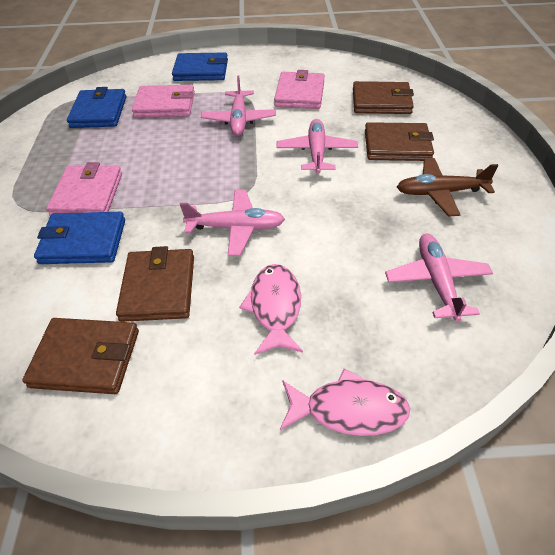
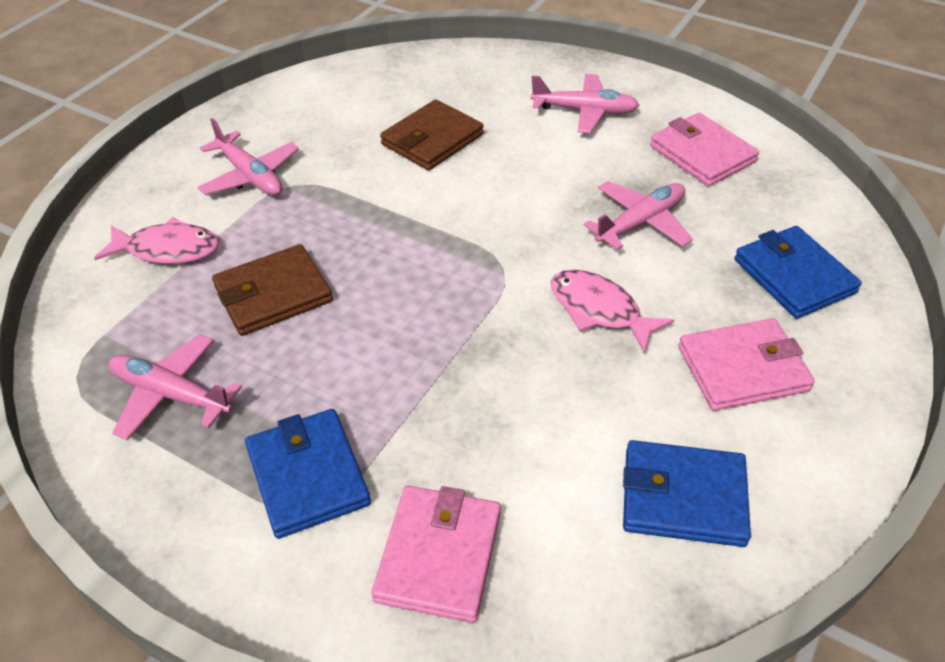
brown plane: [397,158,499,217] = 1 -> none = 0
brown wallet: [23,318,139,394] [116,246,194,322] [353,81,414,114] [365,122,434,161] = 4 -> [212,244,333,336] [380,99,484,171] = 2

